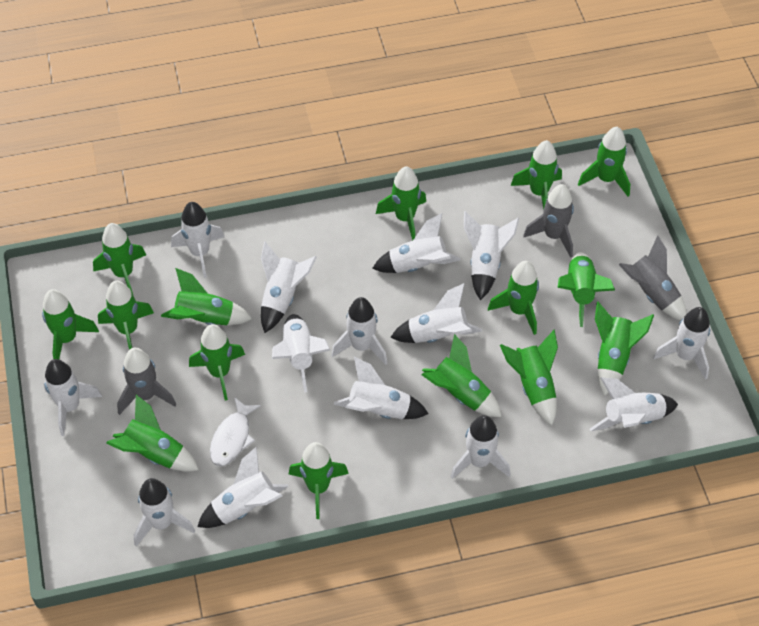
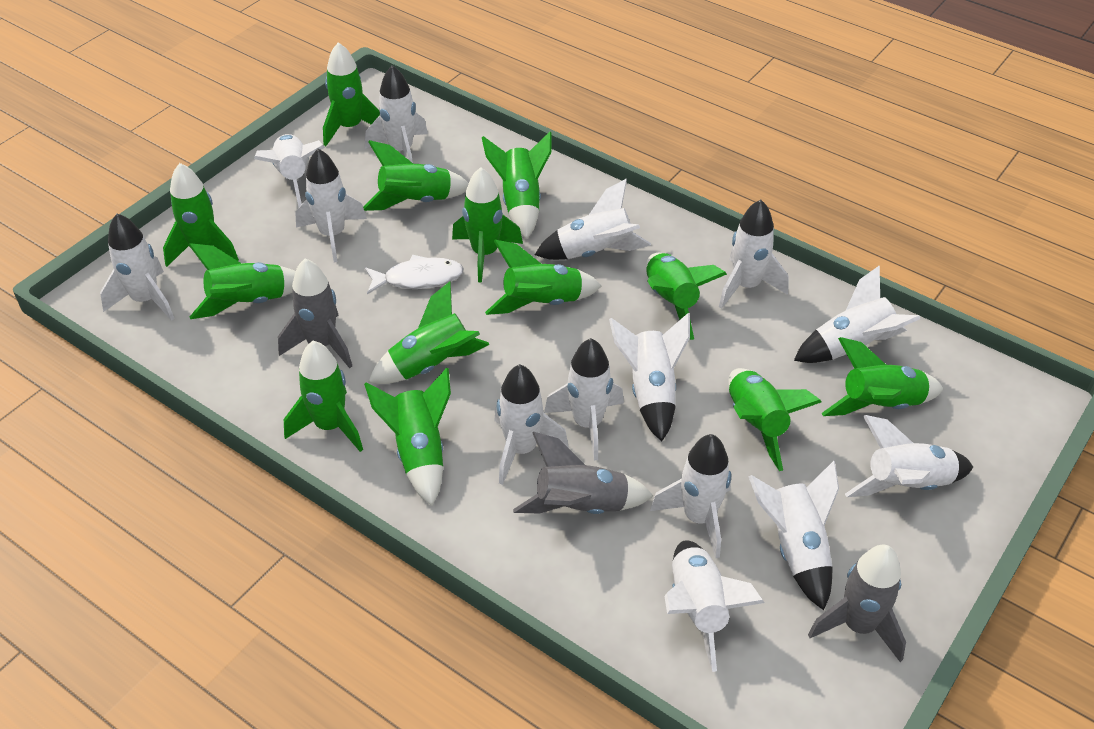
green rocket: [42,289,99,359] [93,223,146,294] [98,281,154,350] [106,395,199,472] [161,268,252,325] [189,324,245,400] [289,442,349,519] [376,166,426,241] [421,334,502,417] [488,261,539,335] [500,330,558,425] [511,140,562,210] [558,252,615,327] [578,127,630,197] [595,302,654,396] = 15 -> [163,163,239,267] [189,243,296,319] [284,341,363,452] [323,42,380,146] [363,140,469,211] [364,368,451,506] [368,282,490,384] [452,167,523,283] [482,132,552,239] [485,240,601,315] [646,253,727,340] [728,368,822,471] [822,337,943,416] = 13

